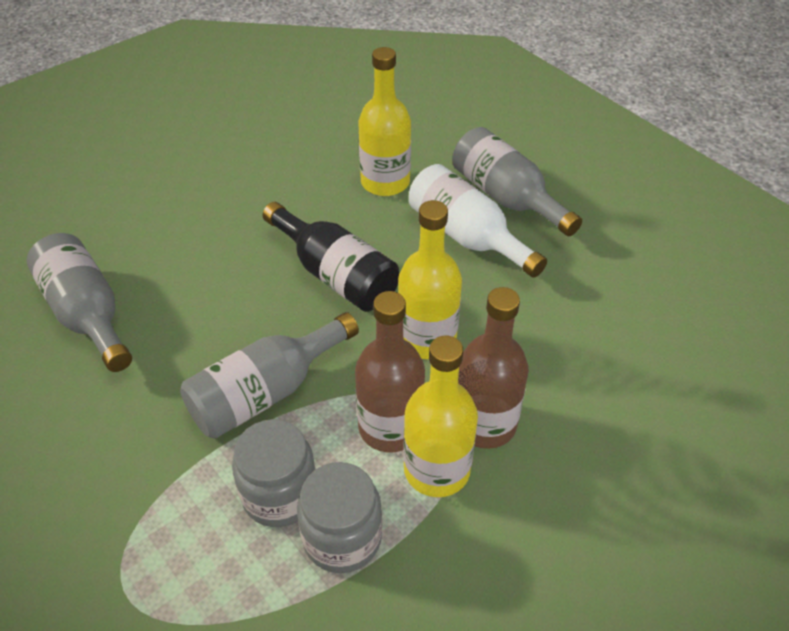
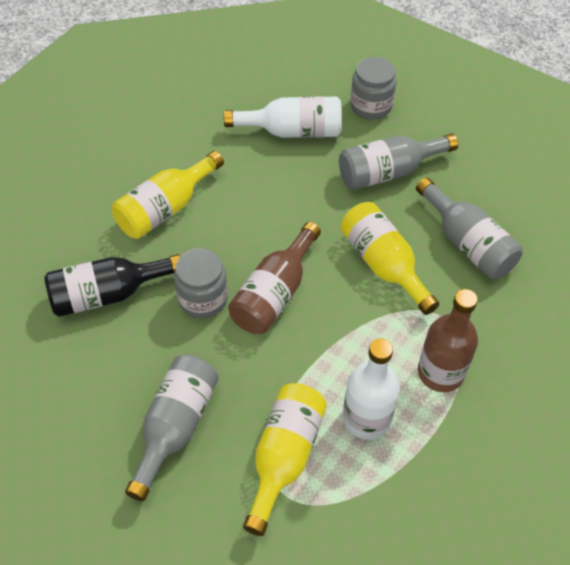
white bottle: [409,164,547,278] = 1 -> [224,96,342,138] [343,338,400,440] = 2

